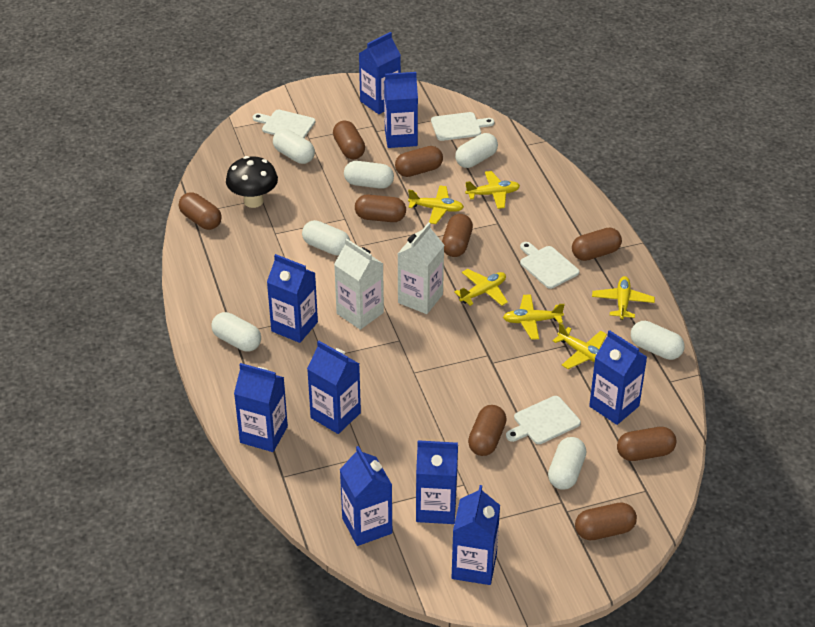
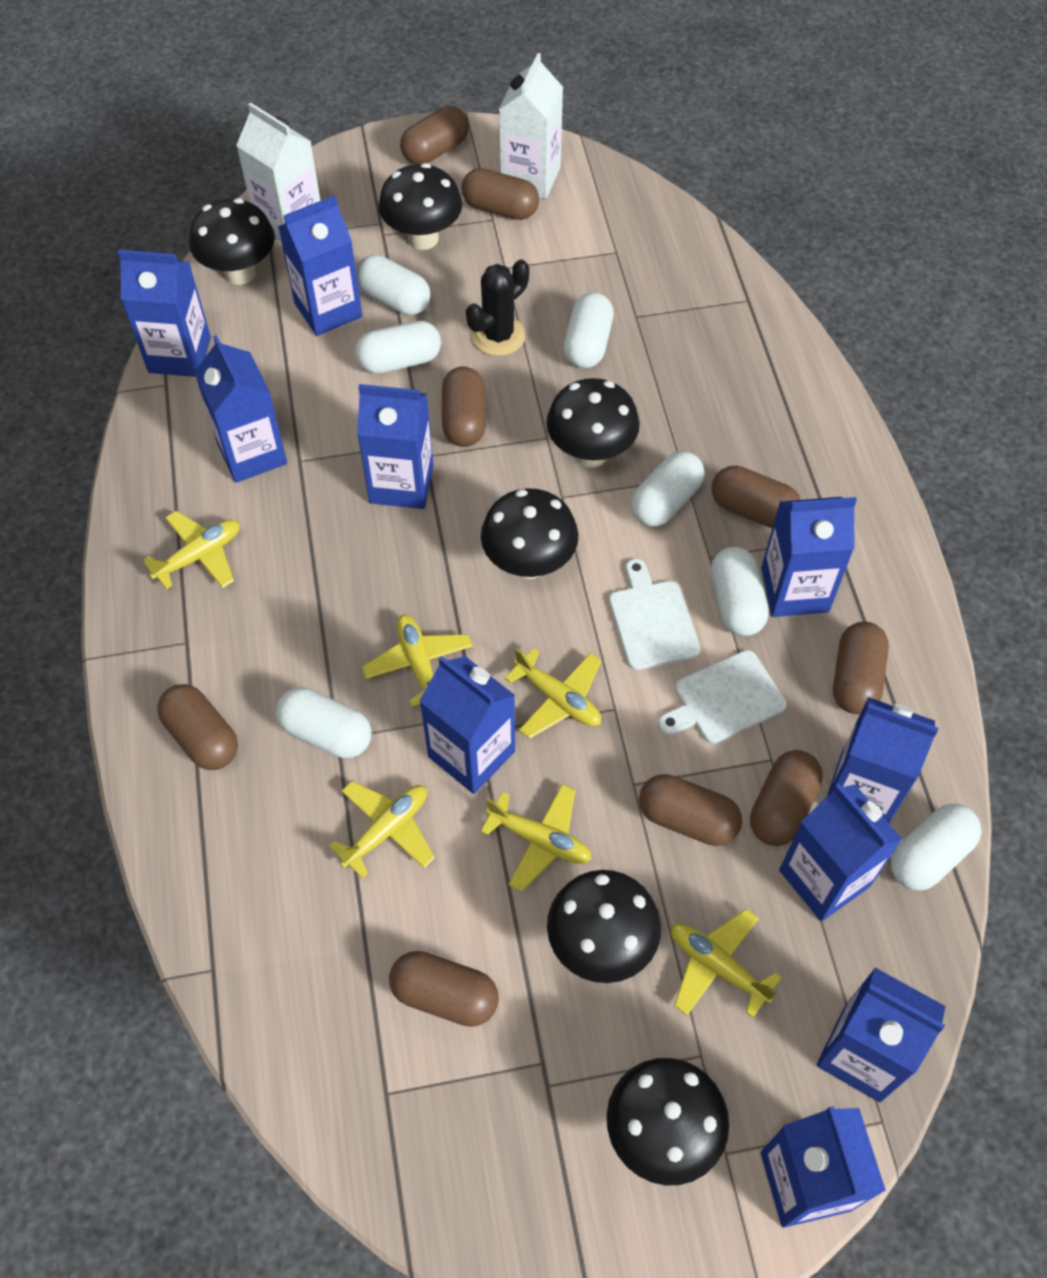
black cactus: none = 0 -> [466,259,529,356] = 1
black mushroom: [226,156,278,208] = 1 -> [189,198,275,285] [378,163,462,250] [481,488,579,579] [546,378,640,467] [547,870,661,983] [607,1058,729,1185] = 6
blue carton: [234,363,288,452] [267,254,318,343] [307,341,361,434] [340,446,392,546] [359,32,401,114] [384,72,418,148] [416,440,458,524] [452,485,500,585] [589,330,647,425] = 9 -> [118,250,211,377] [194,335,287,483] [278,195,362,336] [357,384,434,509] [419,656,515,794] [761,497,857,617] [761,1106,886,1228] [779,784,902,921] [817,968,945,1103] [827,697,939,823] = 10
white cutting board: [253,110,315,138] [431,112,494,141] [506,396,581,444] [520,242,579,289] = 4 -> [609,559,700,670] [658,650,787,744] = 2

